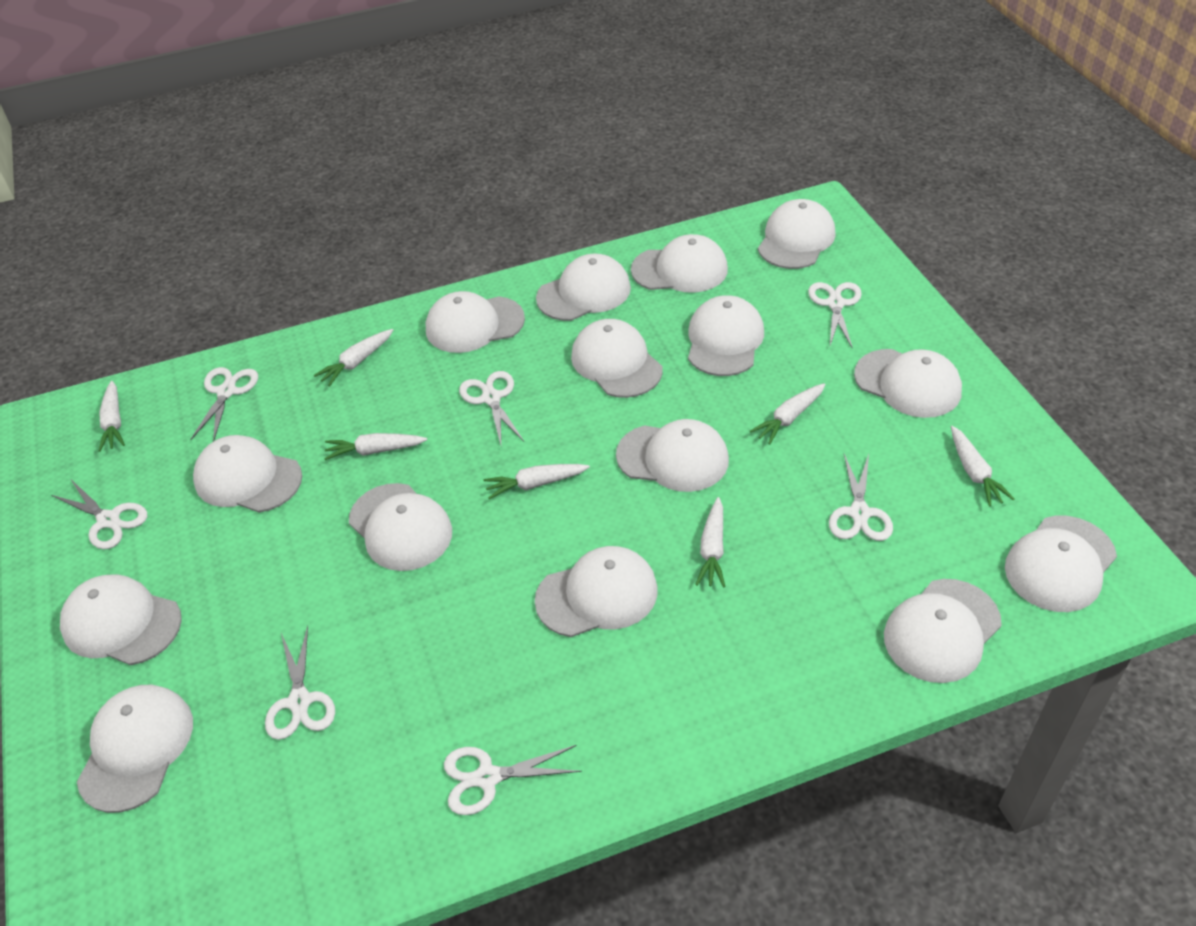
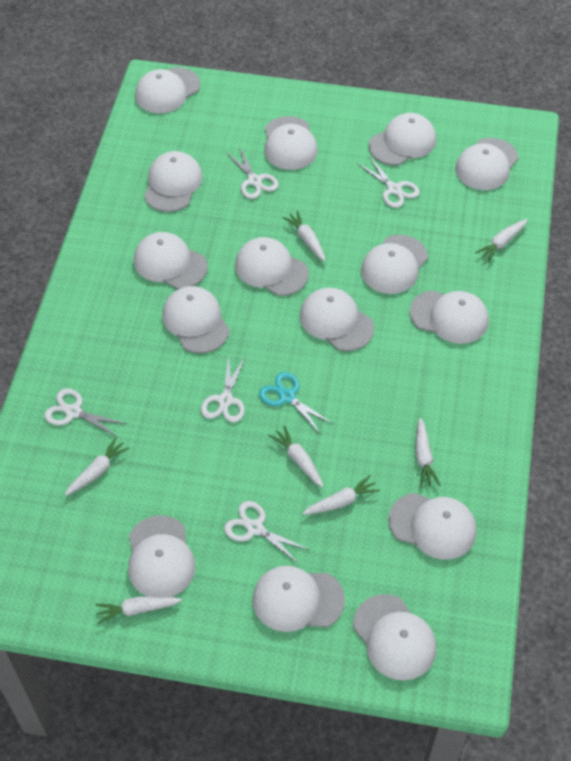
turquoise scissors: none = 0 -> [259,372,333,434] = 1
white scissors: [51,480,147,549] [190,367,258,441] [265,626,335,740] [444,745,582,815] [459,371,524,445] [808,282,862,349] [829,454,893,541] = 7 -> [44,388,127,437] [201,354,246,423] [224,501,310,564] [225,147,279,199] [357,156,420,208] = 5

